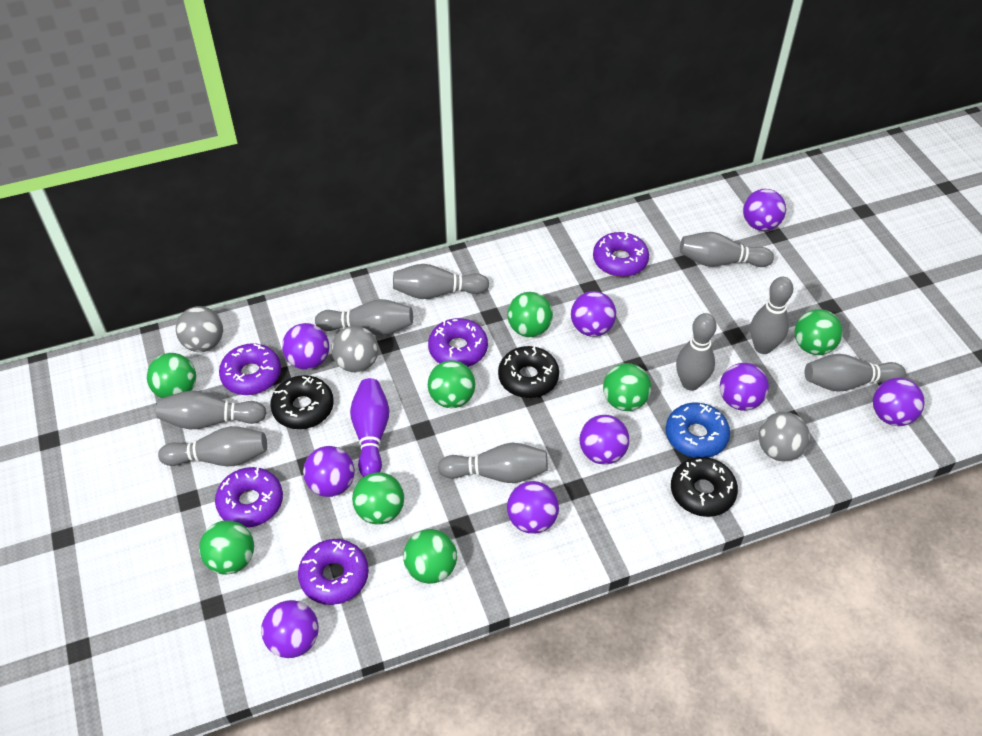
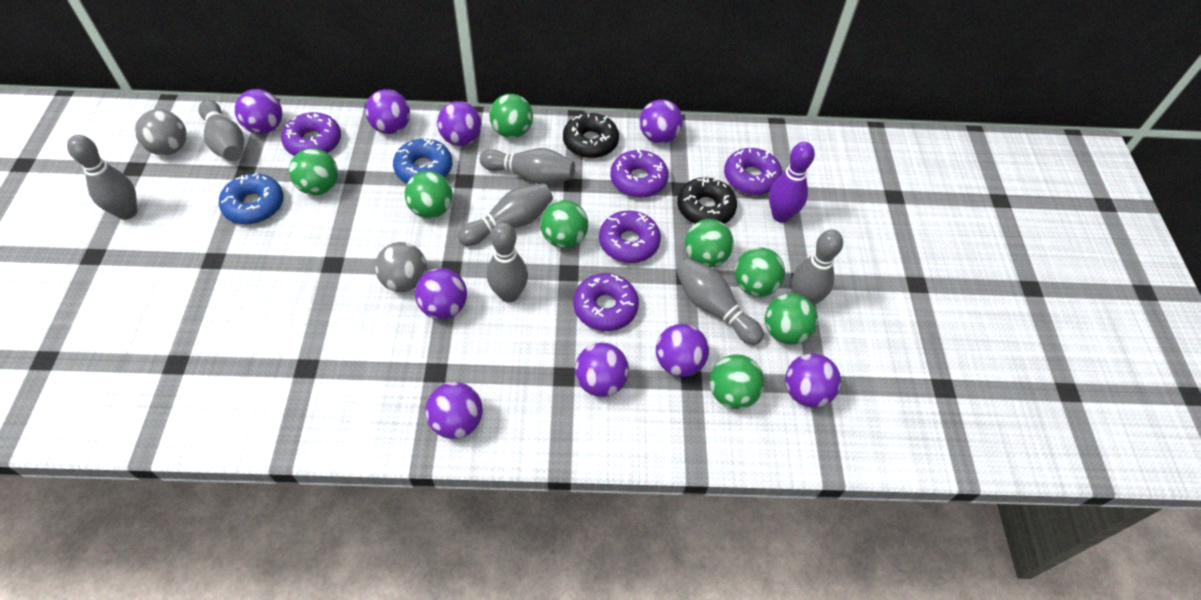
black donut: [270,375,334,429] [498,345,559,398] [671,457,738,517] = 3 -> [563,113,619,158] [677,177,737,224] = 2
blue donut: [666,402,730,458] = 1 -> [219,173,284,224] [393,139,452,183] = 2
grey ball: [176,306,223,352] [331,326,378,372] [758,412,810,462] = 3 -> [135,109,187,155] [375,242,427,292] = 2
grey bowling pin: [156,391,267,429] [158,426,267,466] [315,299,413,336] [393,264,489,299] [438,443,548,483] [676,313,717,391] [680,232,774,267] [750,277,793,354] [805,354,906,392] = 9 -> [67,135,137,220] [198,100,244,161] [458,183,553,246] [480,148,575,185] [487,222,528,303] [676,258,764,345] [792,230,843,305] = 7

